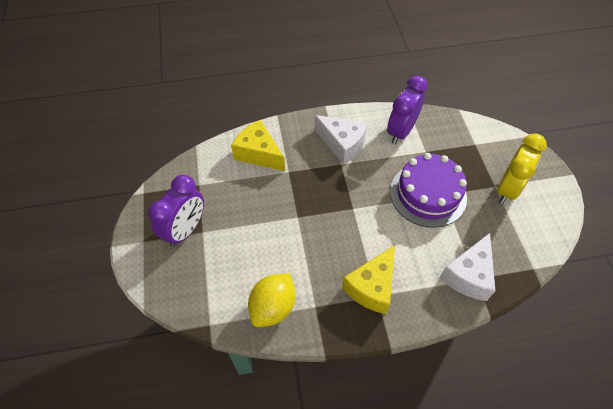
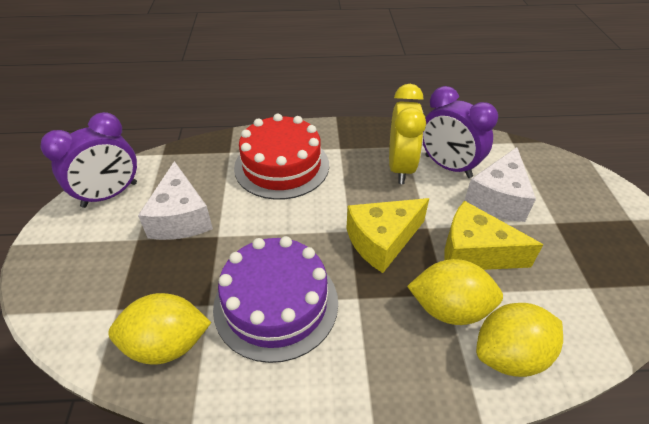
red cake: none = 0 -> [234,114,329,200] = 1
yellow lemon: [248,273,295,327] = 1 -> [108,293,211,365] [407,259,503,325] [476,303,563,377] = 3

